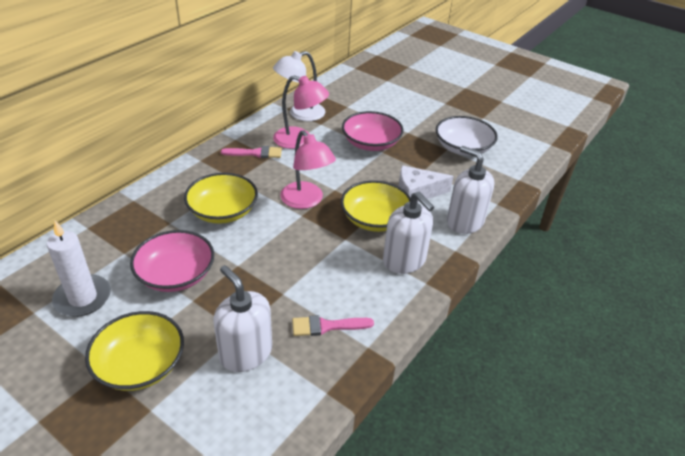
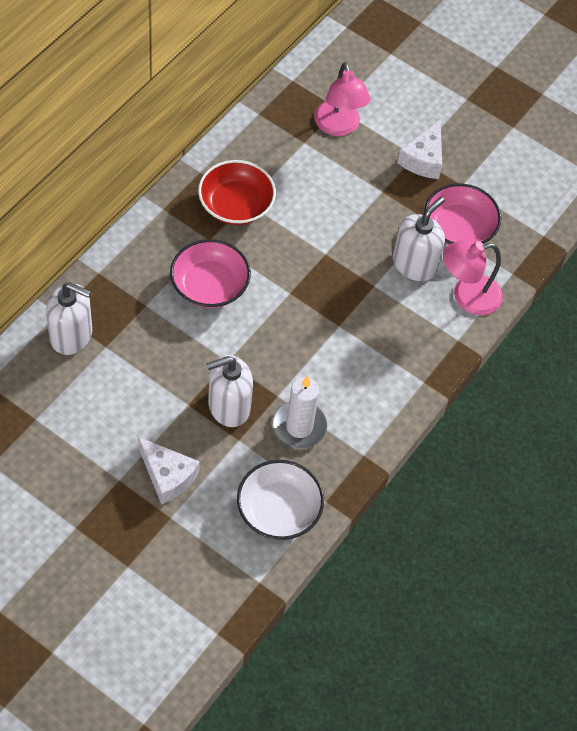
pink brush: [221,146,282,158] [292,315,374,336] = 2 -> none = 0
red bowl: none = 0 -> [198,160,276,225] = 1
white cheese: [399,165,454,202] = 1 -> [138,437,200,505] [397,119,442,179] = 2
white lamp: [273,51,325,121] = 1 -> none = 0
yellow bowl: [85,311,184,391] [184,173,258,224] [341,180,411,232] = 3 -> none = 0

